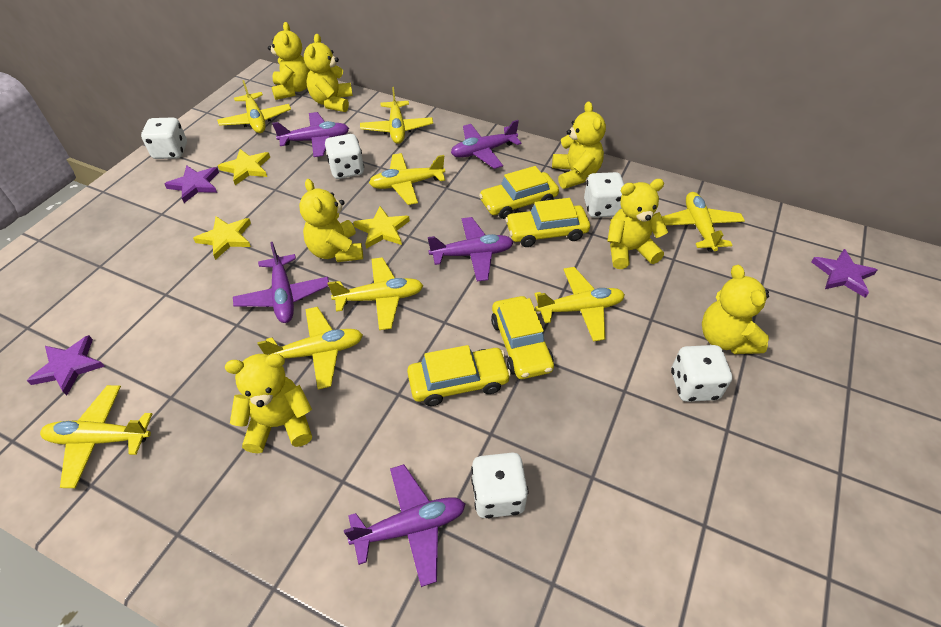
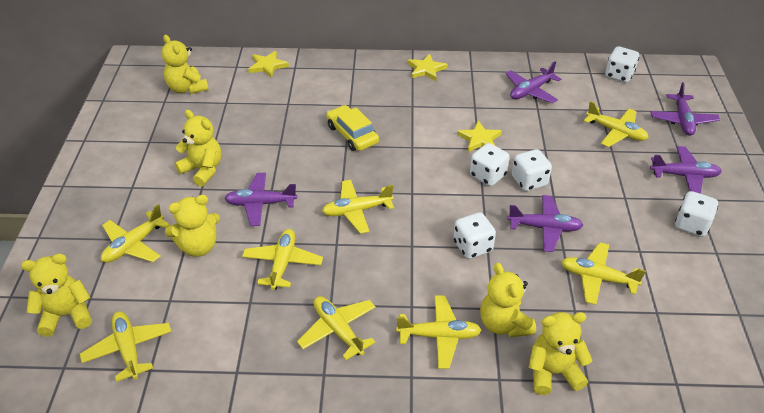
purple star: [27,335,105,396] [165,165,219,203] [811,249,877,298] = 3 -> none = 0
yellow car: [407,345,511,406] [479,166,559,219] [491,296,554,379] [505,198,590,247] = 4 -> [326,105,379,151] = 1
yellow teddy bear: [225,354,312,453] [268,22,310,100] [299,179,363,262] [304,34,353,112] [552,101,606,189] [607,179,668,269] [702,265,769,354] = 7 -> [21,253,92,337] [161,35,209,94] [165,195,220,257] [175,110,221,187] [480,263,536,337] [529,312,593,395] = 6

